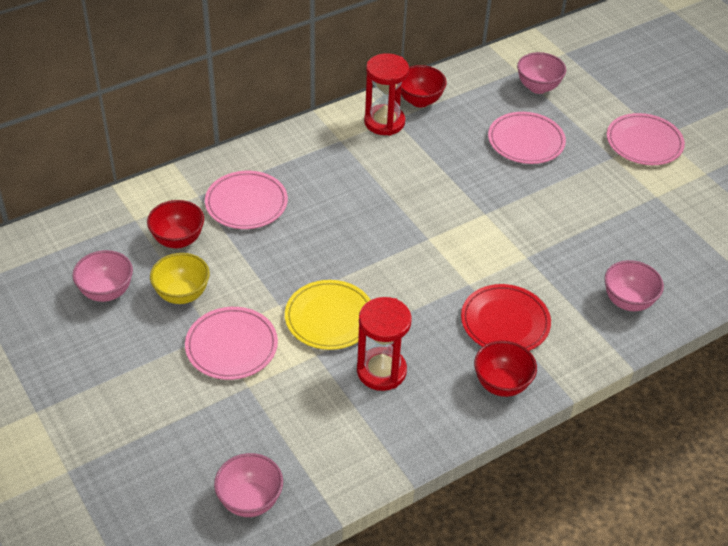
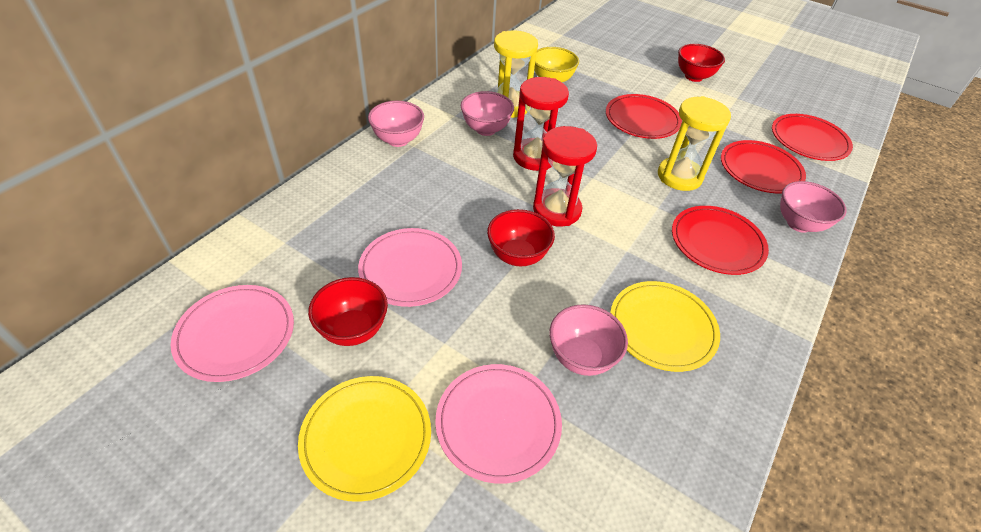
pink plate: [185,307,278,380] [205,171,288,229] [488,112,566,164] [607,113,685,165] = 4 -> [170,285,294,382] [358,228,462,307] [435,364,562,484] = 3
red plate: [461,284,551,351] = 1 -> [606,94,682,139] [672,206,769,275] [721,140,806,193] [772,114,853,161] = 4
yellow hourglass: none = 0 -> [494,30,538,118] [658,96,731,191] = 2
yellow plate: [285,280,370,350] = 1 -> [298,376,431,502] [610,281,720,372] = 2

